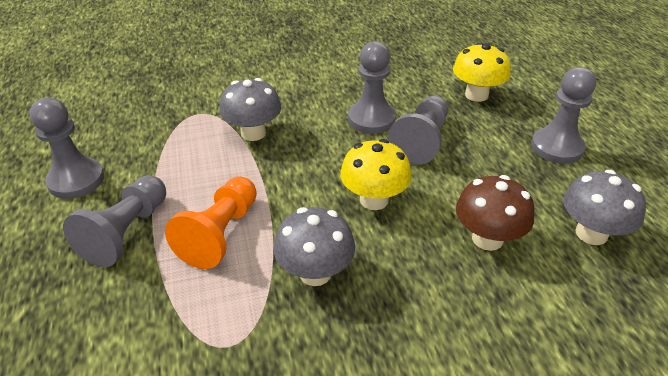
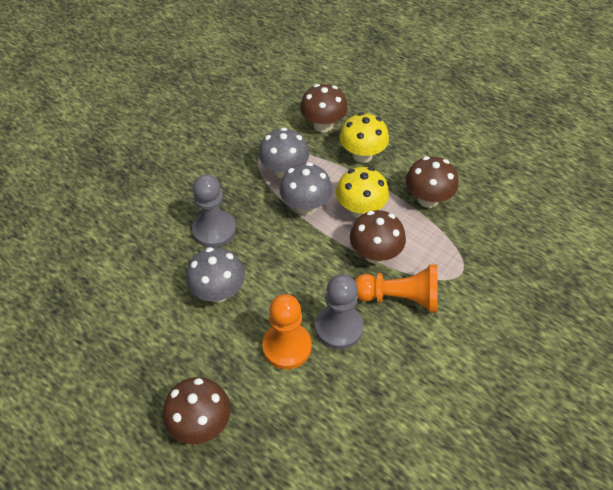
brown mushroom: [456,175,535,251] = 1 -> [163,377,231,445] [300,84,348,132] [350,210,406,264] [406,156,458,208] = 4
grey pawn: [30,97,104,199] [63,175,166,267] [348,41,396,134] [388,96,448,165] [531,67,596,164] = 5 -> [192,174,236,248] [315,274,363,349] = 2
orange pawn: [165,176,257,269] = 1 -> [262,294,311,369] [355,264,438,312] = 2

